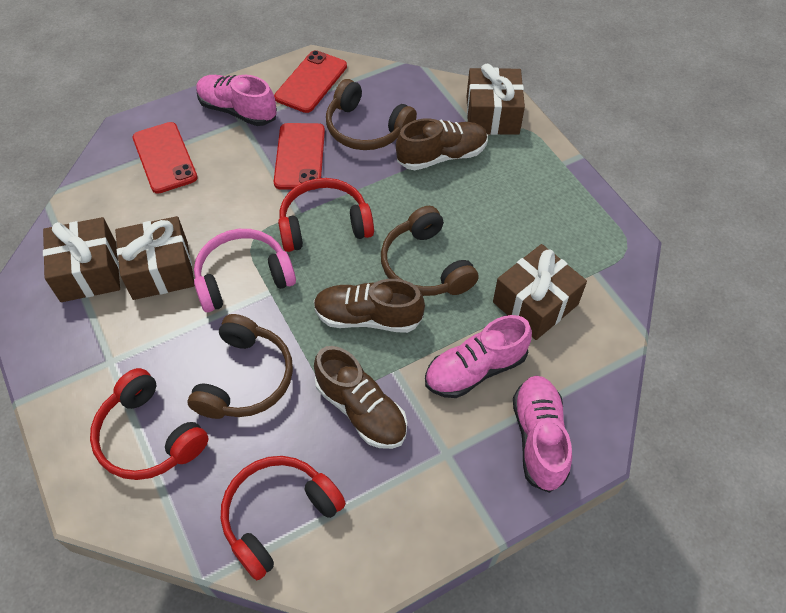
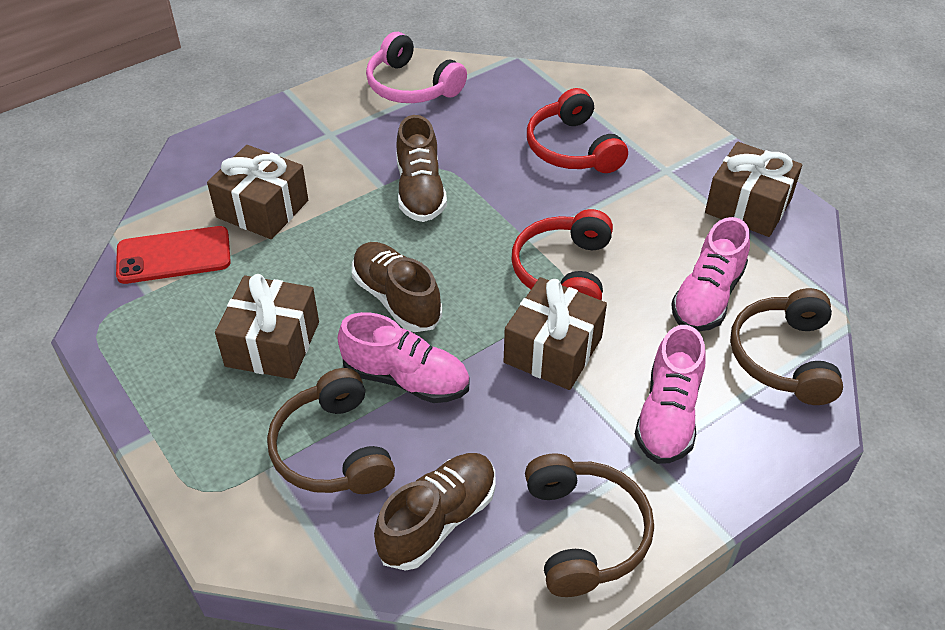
red headphones: [90,368,209,480] [221,456,346,580] [278,178,374,252] = 3 -> [511,209,613,301] [527,88,628,173] = 2
red phone: [132,122,198,194] [274,50,347,113] [274,123,325,190] = 3 -> [116,226,231,284] = 1

